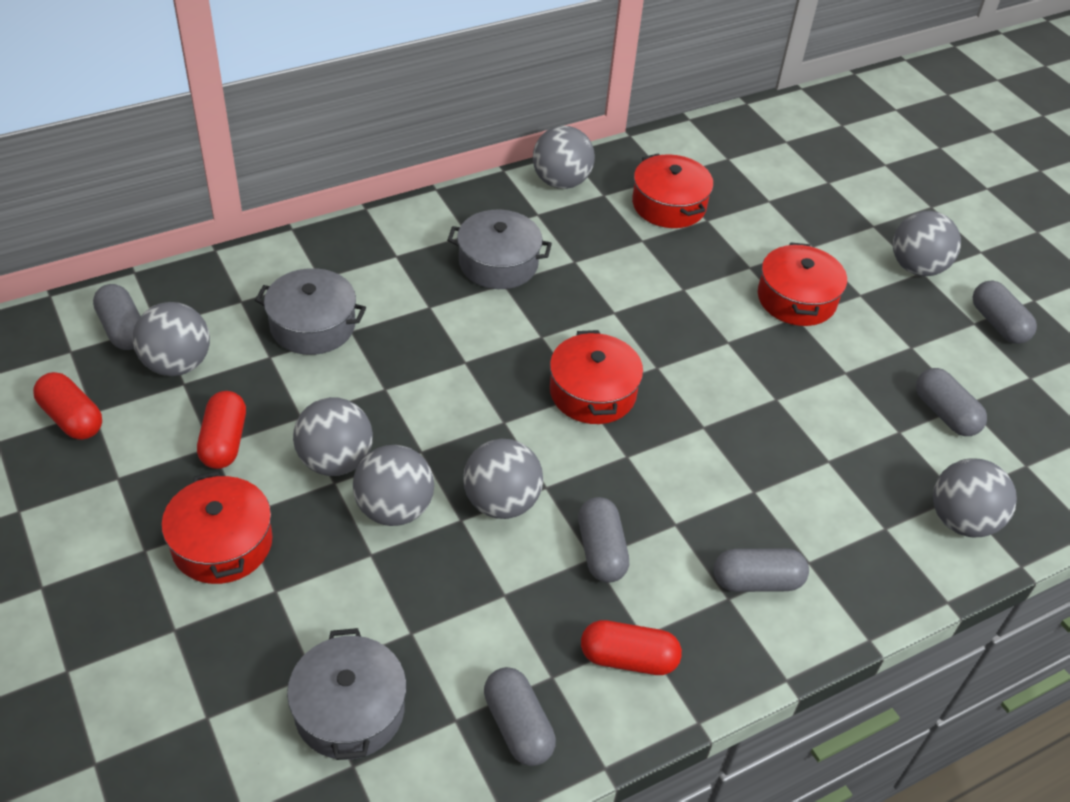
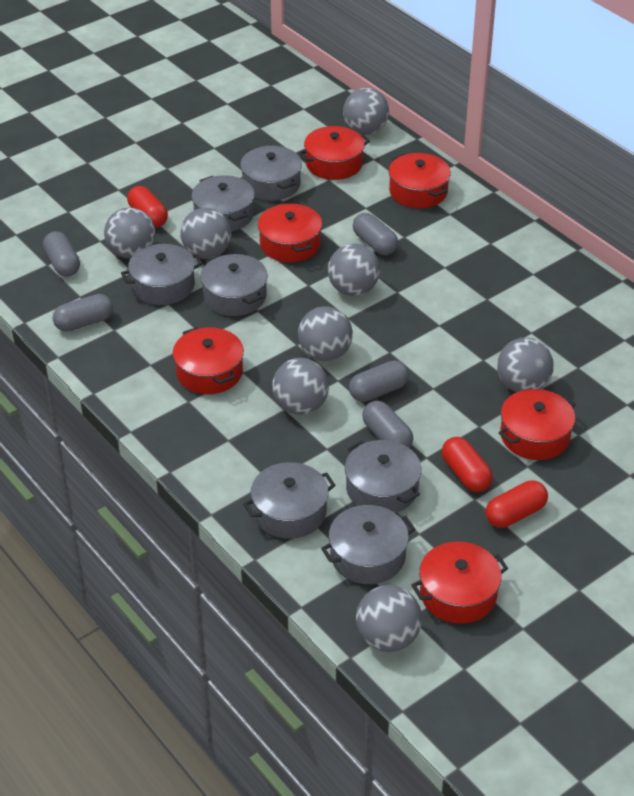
grey ball: [133,302,210,376] [293,397,373,476] [353,445,434,526] [463,439,543,519] [533,126,595,189] [893,211,961,276] [933,458,1017,537] = 7 -> [104,207,156,259] [180,208,231,259] [272,358,329,415] [298,306,353,361] [328,243,380,296] [343,88,389,135] [356,585,422,652] [497,338,554,392] = 8
grey capsule: [93,284,140,350] [484,667,556,766] [578,497,629,583] [714,548,809,592] [916,368,987,436] [972,280,1037,344] = 6 -> [43,231,80,277] [53,294,113,332] [349,360,409,402] [353,213,398,255] [362,401,413,448] = 5
grey pot: [255,268,366,355] [287,628,407,760] [447,210,552,289] = 3 -> [121,244,202,305] [192,175,255,232] [200,254,268,316] [240,146,302,201] [243,462,336,539] [321,505,415,584] [345,440,422,513] = 7
red pot: [161,471,273,584] [550,330,643,424] [632,153,714,228] [758,242,847,326] = 4 -> [173,327,244,394] [258,203,322,262] [299,126,370,180] [389,153,451,208] [411,541,508,624] [499,389,576,460] = 6

